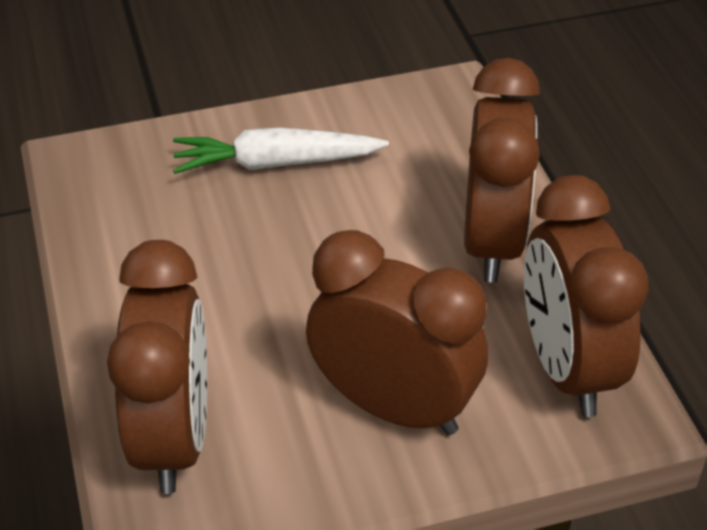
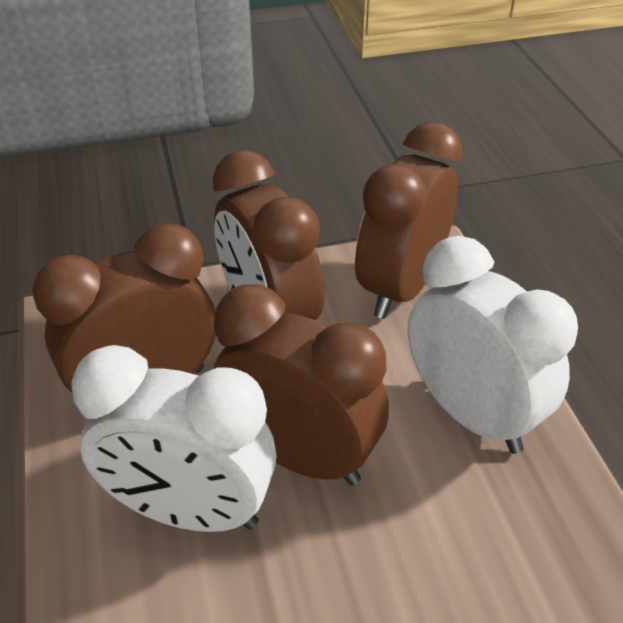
white carrot: [173,127,389,174] = 1 -> none = 0
white clock: none = 0 -> [72,345,276,532] [408,236,578,454] = 2

